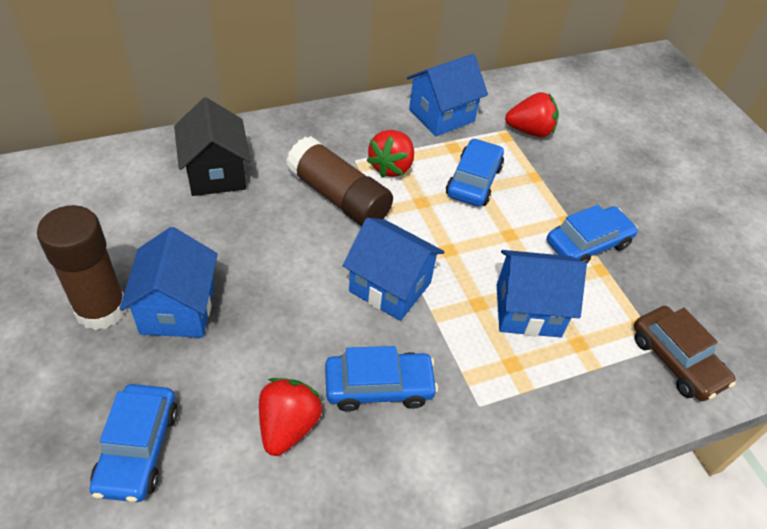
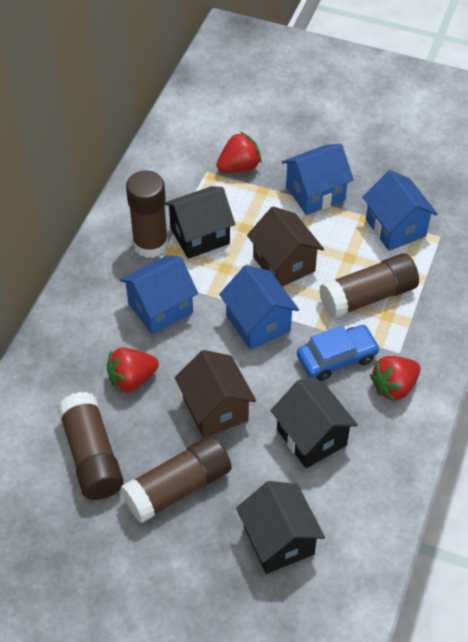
black house: [174,97,251,196] = 1 -> [165,186,235,259] [236,481,325,574] [271,379,358,468] = 3
blue car: [90,384,178,502] [325,346,438,411] [446,138,504,206] [547,205,638,264] = 4 -> [297,325,380,381] = 1
brown car: [634,306,736,401] = 1 -> none = 0
brown glue stick: [37,205,127,330] [286,136,393,226] = 2 -> [57,392,124,500] [121,435,232,523] [126,170,168,258] [319,253,419,319] = 4
brown house: none = 0 -> [174,350,256,438] [247,206,324,287] = 2

